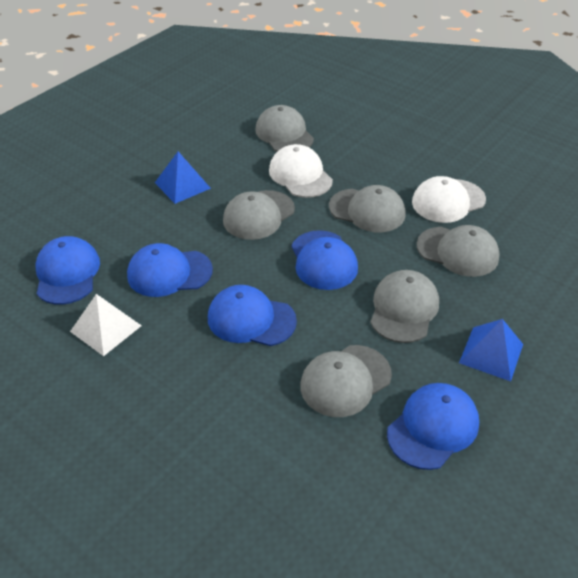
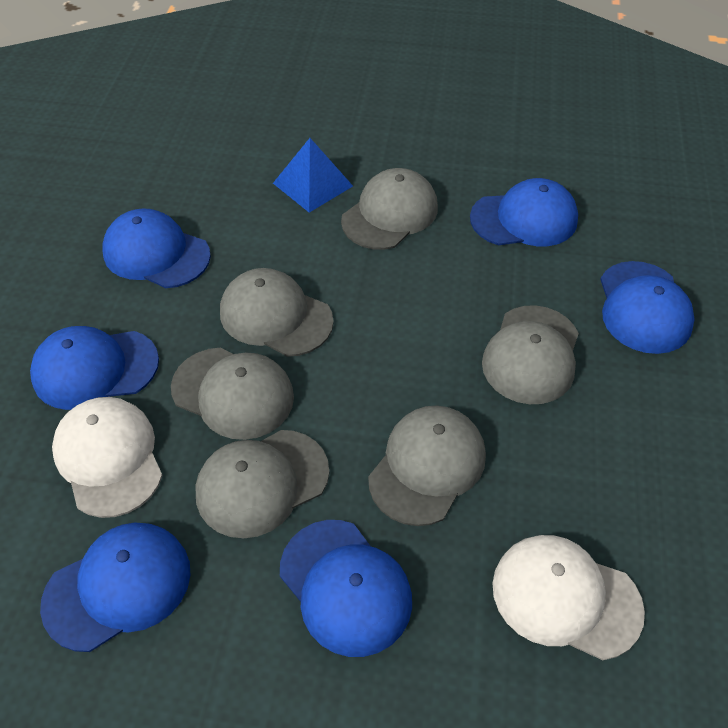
blue cap: [36,236,100,305] [127,243,213,297] [208,285,297,346] [292,230,358,290] [387,383,479,470] = 5 -> [30,326,159,410] [40,523,190,652] [102,208,211,288] [280,520,412,657] [470,178,578,246] [600,261,695,354] = 6
blue pyramid: [155,151,211,204] [459,319,523,381] = 2 -> [273,138,353,213] = 1
white pyramid: [70,294,142,356] = 1 -> none = 0

